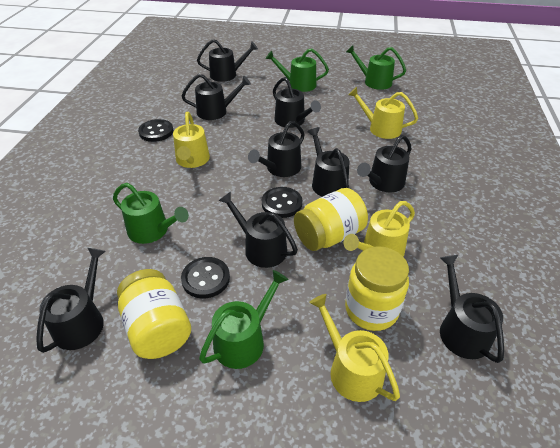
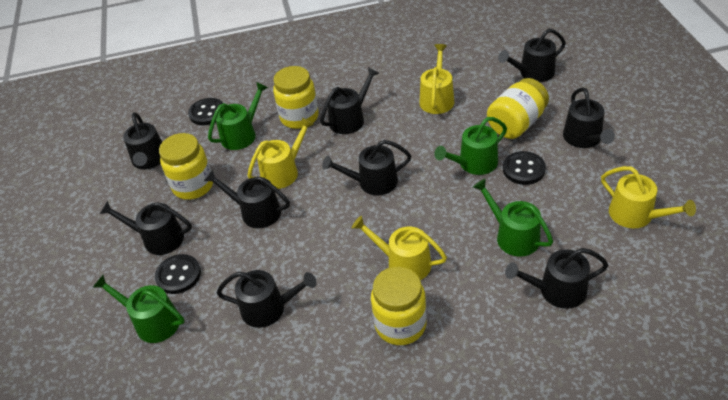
yellow jar: [117,269,191,359] [294,188,368,251] [345,246,409,331] = 3 -> [159,133,213,200] [273,66,319,129] [371,267,427,345] [487,78,549,139] = 4

